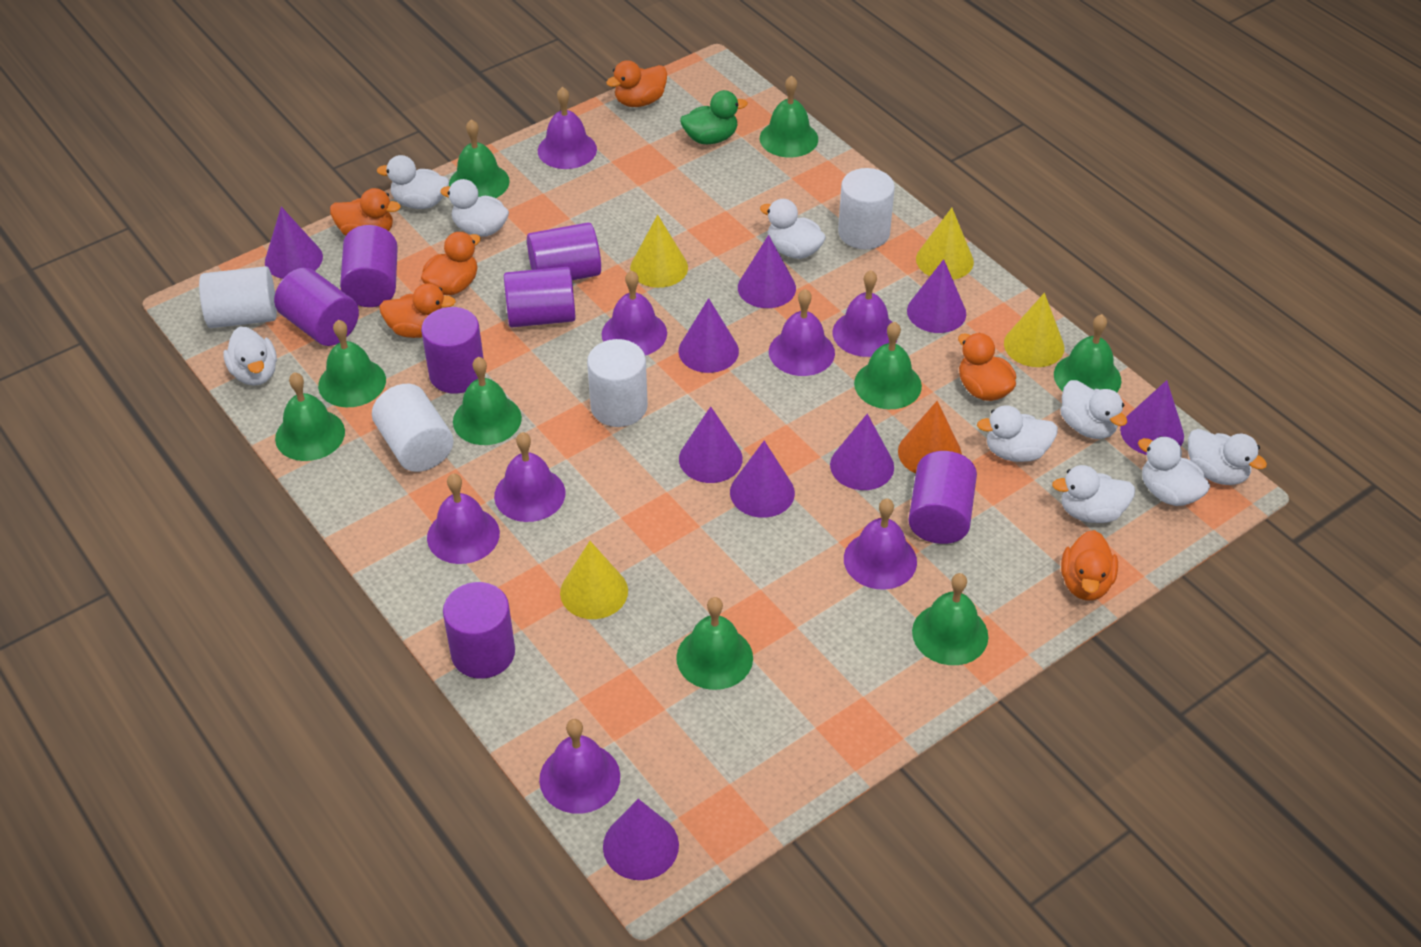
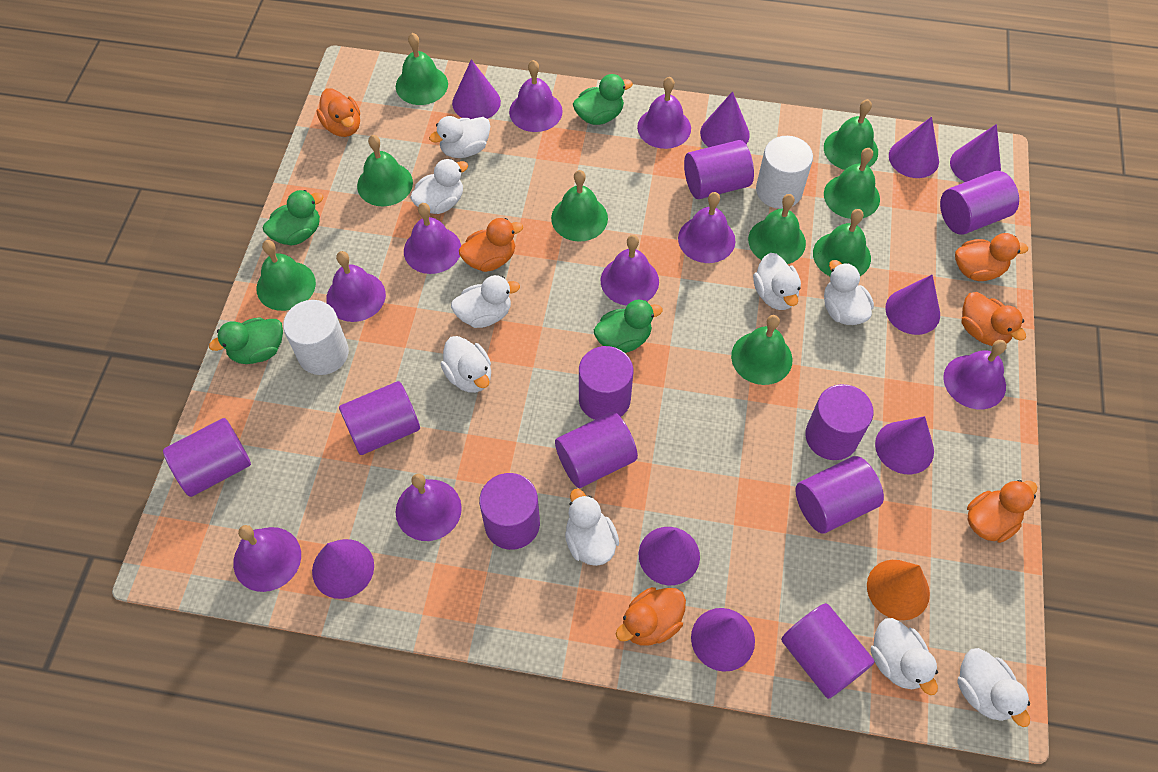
green duck: [680,90,748,144] = 1 -> [209,317,283,364] [263,190,324,246] [573,74,633,125] [594,300,663,353] = 4
purple bell: [427,474,500,564] [494,432,565,522] [538,87,597,169] [539,719,620,814] [602,270,667,355] [769,289,835,376] [833,270,897,357] [844,499,917,590] = 8 -> [233,525,301,592] [326,251,386,322] [396,473,462,541] [404,203,461,274] [509,60,563,132] [601,235,659,306] [637,77,691,149] [678,192,736,263] [943,340,1007,409] = 9
purple cylinder: [274,268,359,346] [340,225,398,307] [421,307,484,394] [443,582,515,679] [504,267,576,327] [527,223,601,280] [908,451,977,544] = 7 -> [163,418,251,497] [339,381,420,455] [479,473,540,550] [555,412,638,488] [579,346,633,420] [684,140,754,199] [781,603,875,699] [795,456,884,534] [805,384,873,460] [940,171,1019,235] = 10
white cylinder: [199,266,277,328] [372,384,453,472] [587,339,648,427] [838,168,895,249] = 4 -> [283,300,349,375] [756,136,813,209] = 2
yellow cone: [560,541,628,619] [630,215,688,288] [916,208,974,280] [1004,293,1064,367] = 4 -> none = 0

